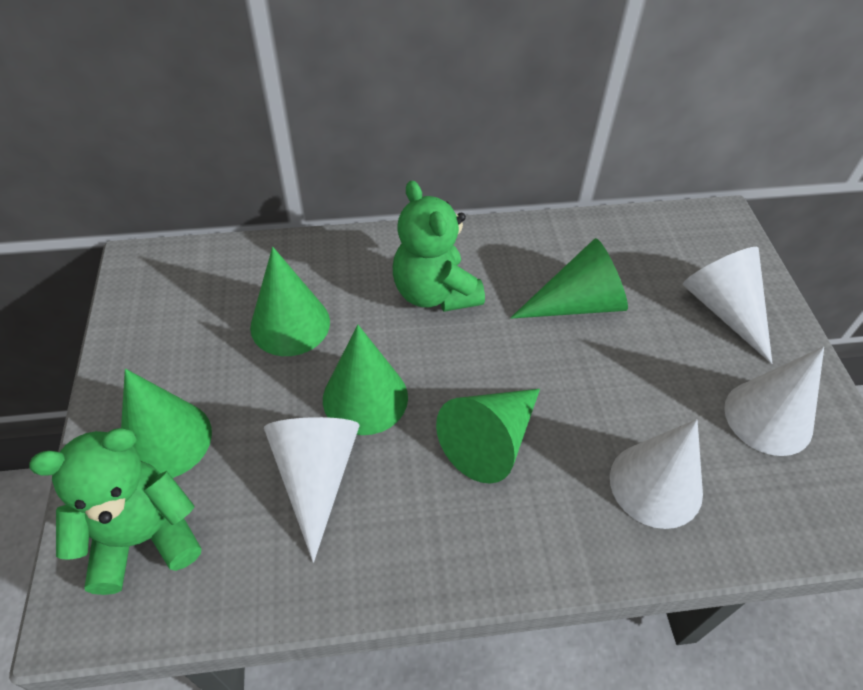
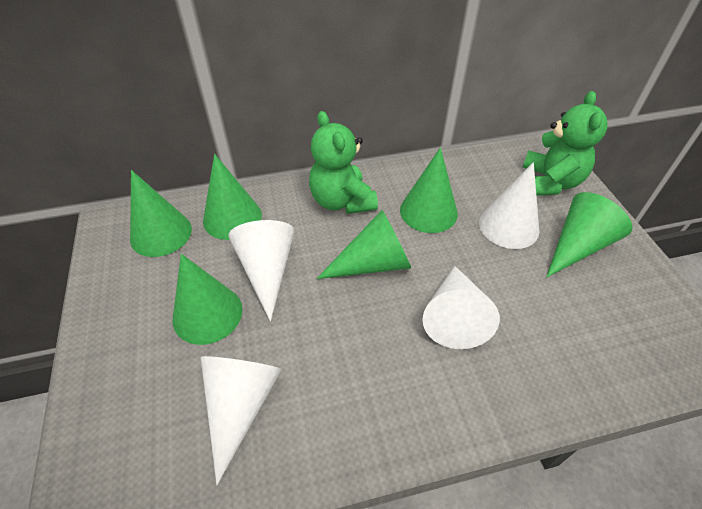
green cone: [121,369,212,478] [250,247,330,356] [323,325,408,435] [436,389,540,484] [510,238,628,319] = 5 -> [130,170,192,257] [173,254,243,345] [203,154,262,240] [316,210,411,279] [400,148,458,233] [546,192,632,277] = 6

